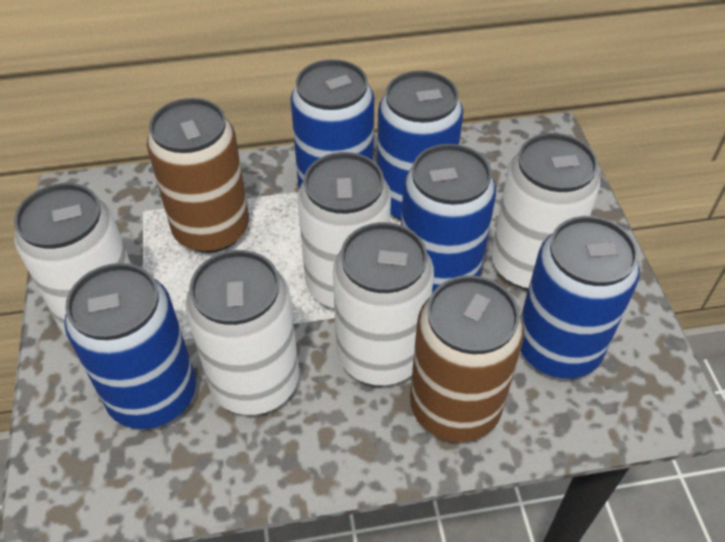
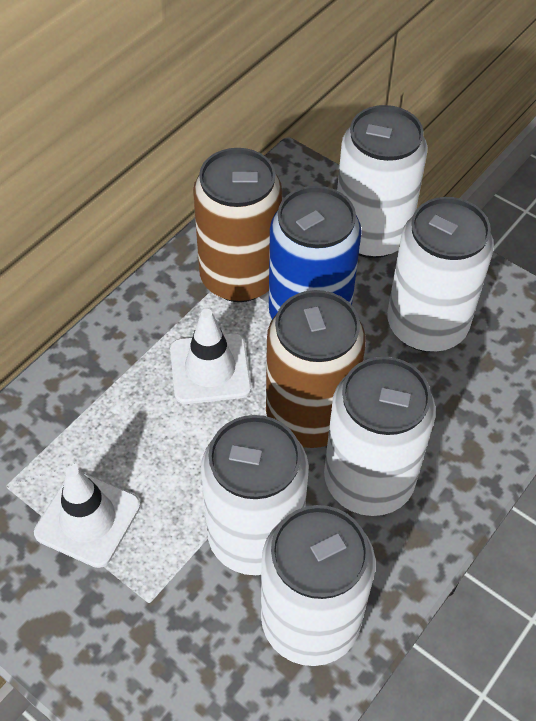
blue can: [64,263,196,429] [290,59,374,188] [377,71,463,221] [401,144,496,293] [521,216,640,378] = 5 -> [269,186,362,319] = 1
white traffic cone: none = 0 -> [34,466,141,568] [170,309,251,404] = 2

